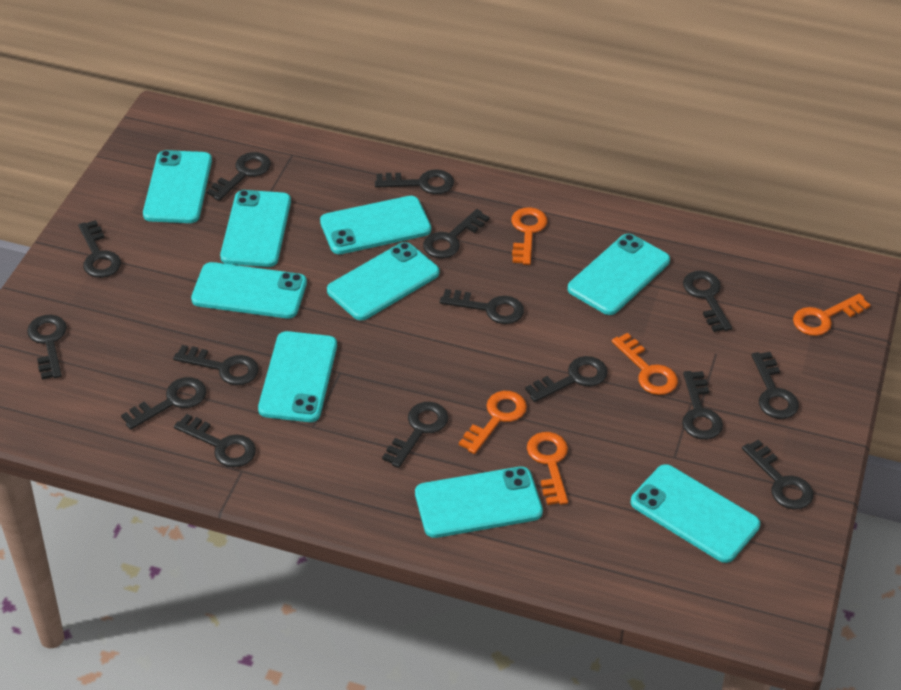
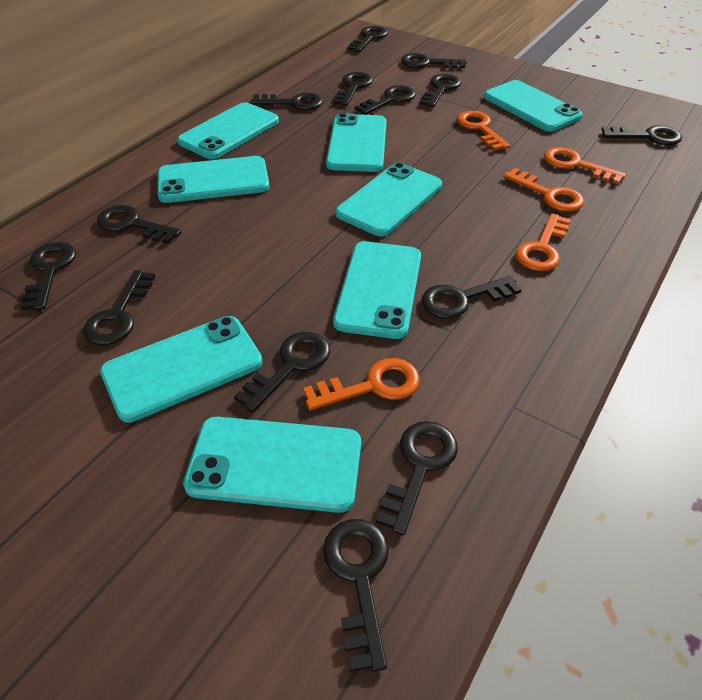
black key: [27,315,67,380] [78,220,121,278] [121,377,207,430] [173,345,259,385] [174,414,256,468] [206,152,271,201] [375,169,454,194] [382,402,448,468] [423,209,490,259] [440,289,524,324] [525,356,608,402] [682,371,723,440] [683,271,732,332] [742,439,814,509] [752,352,799,419] = 15 -> [20,242,76,310] [83,270,155,345] [97,205,181,244] [234,332,330,412] [251,93,323,110] [323,519,389,672] [333,72,373,106] [347,26,388,52] [355,85,416,115] [376,421,458,535] [401,53,467,68] [420,74,461,107] [422,276,522,319] [601,125,682,145] = 14
turquoise phone: [143,150,212,223] [191,262,307,319] [220,190,291,267] [258,331,337,422] [320,196,431,254] [327,242,439,320] [415,467,543,538] [568,234,670,315] [631,464,760,563] = 9 -> [100,316,262,423] [157,156,269,203] [177,102,279,159] [183,417,361,513] [326,113,387,172] [333,241,421,339] [336,162,442,236] [484,80,583,132] = 8

